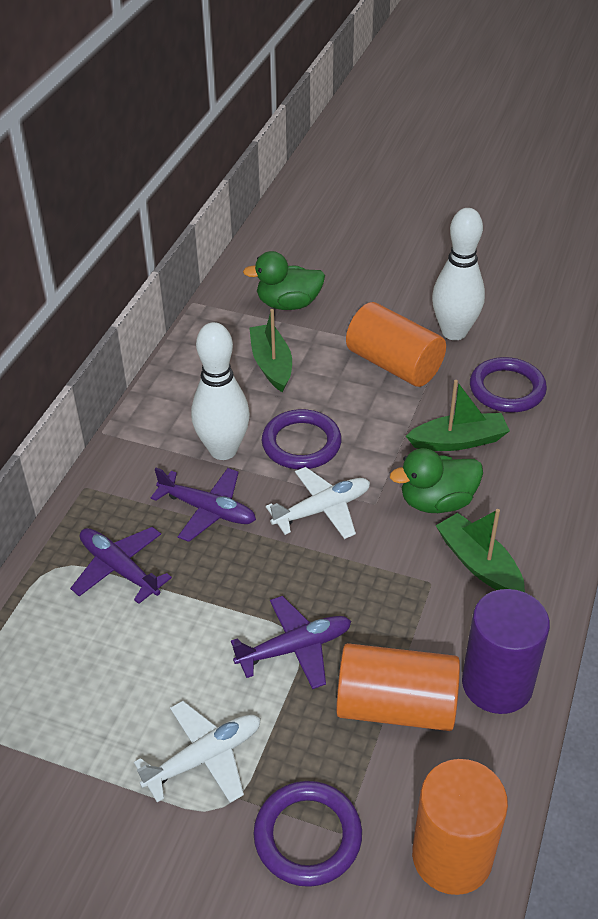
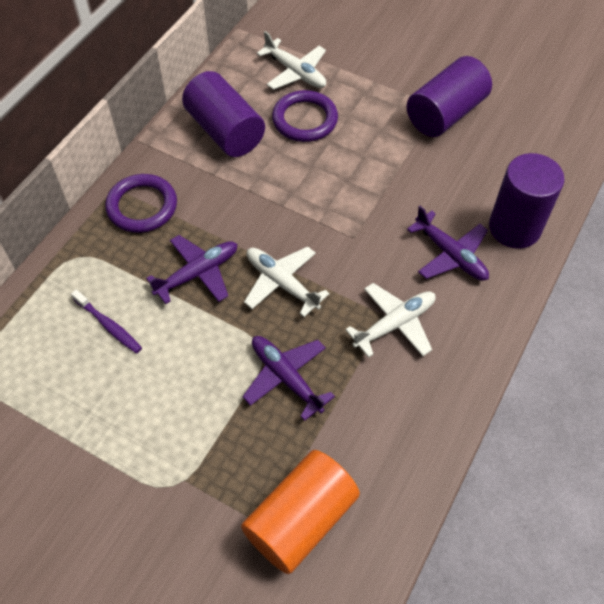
green boat: [249,309,292,392] [406,380,510,451] [436,509,525,592] = 3 -> none = 0
green duck: [243,251,325,310] [390,448,483,513] = 2 -> none = 0
orange cylinder: [336,643,460,731] [346,302,446,387] [412,759,508,895] = 3 -> [241,450,360,574] = 1
purple cylinder: [462,589,550,714] = 1 -> [182,71,265,157] [407,56,492,137] [489,153,565,249] = 3
purple ring: [253,781,362,887] [262,409,342,469] [470,357,547,413] = 3 -> [105,174,177,233] [272,90,338,142] = 2
purple toothbrush: none = 0 -> [71,290,142,354] = 1
white bowling pin: [191,322,250,460] [432,208,485,340] = 2 -> none = 0
white plane: [134,701,261,803] [266,467,370,539] = 2 -> [244,247,330,317] [257,31,326,90] [345,283,436,358] = 3

